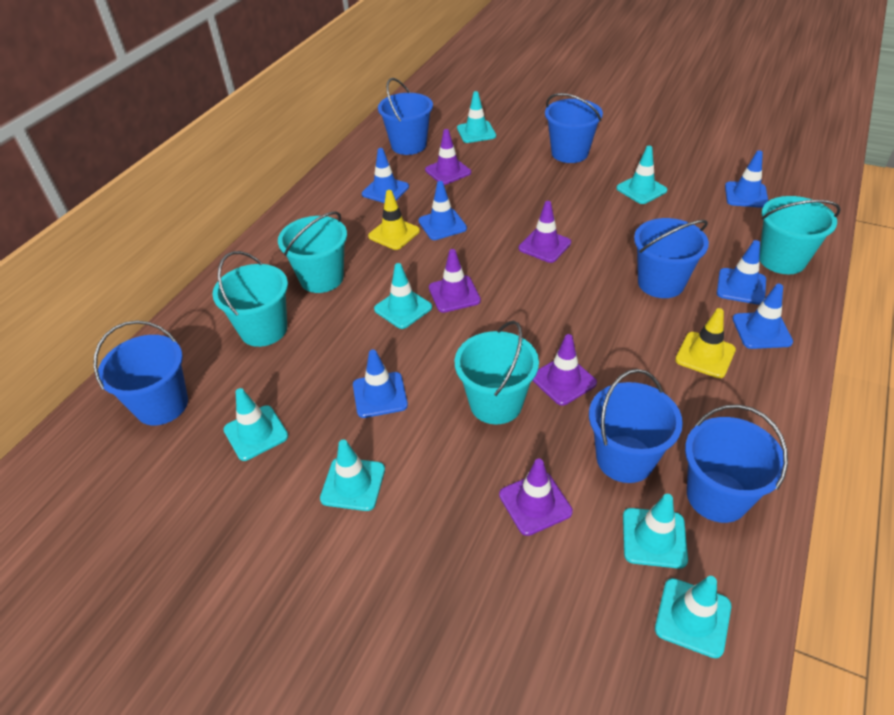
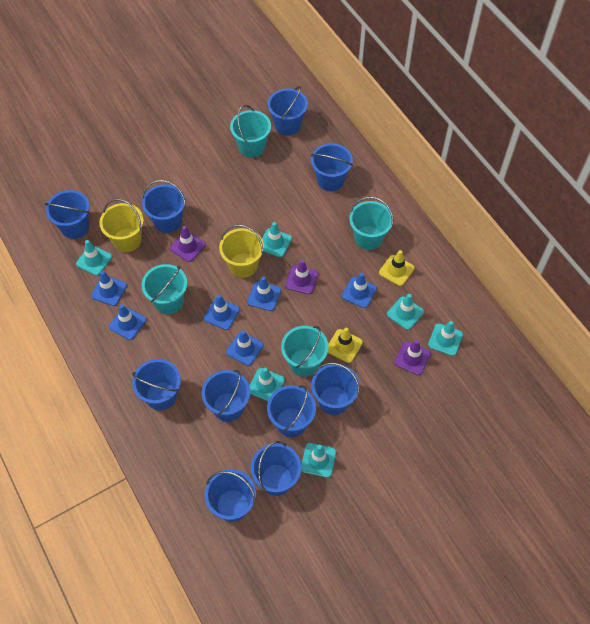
blue bucket: [93,321,188,425] [378,78,433,155] [545,93,603,163] [589,369,683,483] [634,218,709,298] [685,404,788,523] = 6 -> [45,190,90,239] [132,359,181,411] [142,180,186,233] [202,370,250,422] [204,469,256,522] [251,441,301,496] [267,86,308,135] [267,385,316,437] [311,143,353,191] [311,363,360,415] = 10
purple traffic cone: [425,129,471,185] [429,249,481,313] [499,459,573,536] [519,201,571,263] [532,334,597,406] = 5 -> [170,226,206,262] [285,260,318,294] [394,340,431,375] = 3
turquoise traffic cone: [223,388,288,461] [320,440,385,511] [374,263,432,329] [457,91,496,143] [616,146,667,204] [623,494,688,569] [655,576,731,658] = 7 -> [76,240,112,276] [249,368,285,401] [262,222,292,257] [301,443,336,478] [387,294,424,330] [428,321,463,356] = 6
yellow bucket: none = 0 -> [99,199,144,252] [219,225,264,278] = 2

